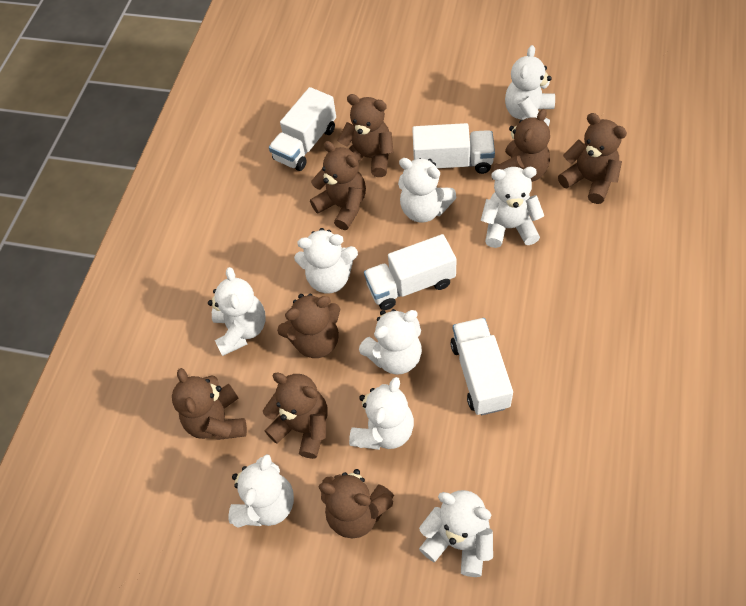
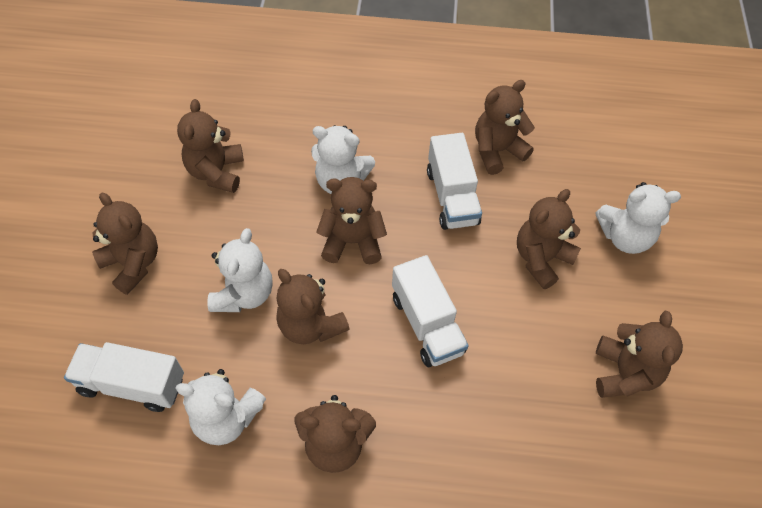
white teddy bear: [208,267,266,356] [229,454,294,528] [294,228,358,293] [349,377,414,450] [359,309,422,375] [398,158,457,223] [419,490,493,577] [481,167,544,248] [505,45,555,126] = 9 -> [176,369,266,445] [207,228,273,312] [311,125,375,194] [596,182,681,254] = 4
white truck: [269,87,336,171] [364,234,457,310] [412,123,495,174] [450,318,513,415] = 4 -> [64,342,184,412] [392,255,469,367] [427,133,482,230] = 3

